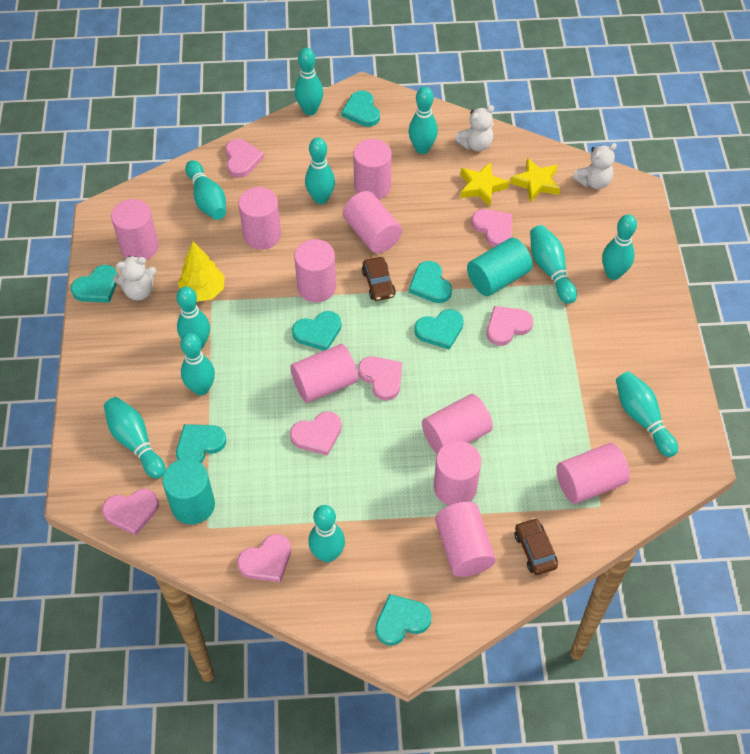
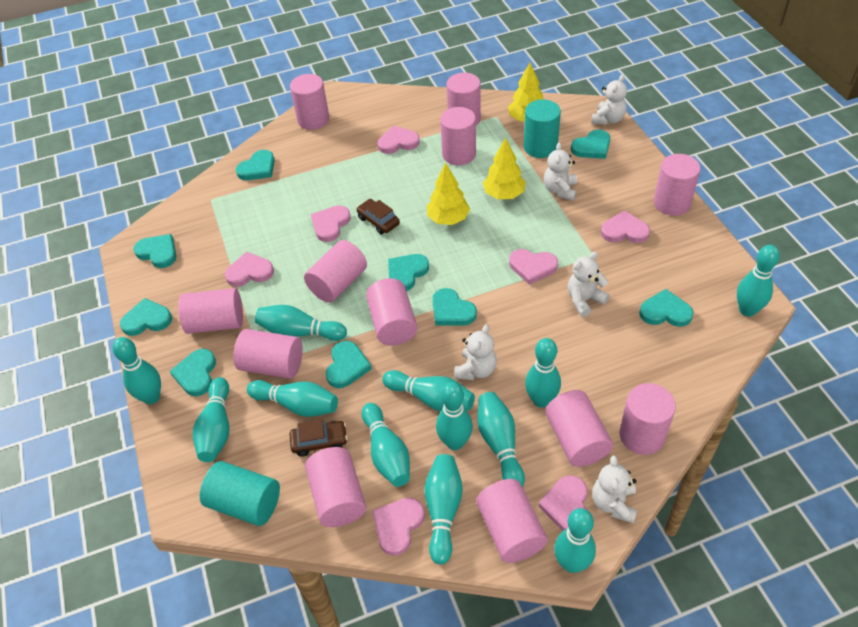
pink cylinder: [111,199,159,260] [238,187,281,249] [290,344,358,403] [294,239,336,302] [343,191,402,253] [353,139,392,200] [422,394,493,454] [434,441,481,506] [435,502,496,577] [556,443,630,504] = 10 -> [179,288,243,334] [233,329,303,379] [290,74,329,130] [304,240,367,303] [305,447,366,527] [366,278,417,346] [440,107,476,165] [447,73,481,126] [476,479,548,563] [545,390,613,467] [619,383,676,455] [654,154,700,216] = 12
turquoise bowling pin: [104,397,165,479] [176,287,210,349] [180,333,215,396] [185,160,226,220] [295,48,323,116] [305,137,335,204] [308,505,345,562] [408,87,438,154] [530,225,577,304] [602,214,637,280] [616,372,678,457] = 11 -> [112,337,161,404] [193,377,229,462] [247,380,338,417] [255,305,347,341] [362,403,410,487] [382,370,475,412] [425,454,463,564] [436,382,473,450] [477,392,525,487] [525,338,561,407] [554,508,596,573] [737,245,780,317] = 12
turquoise heart: [71,265,118,303] [176,424,226,463] [292,311,342,351] [341,90,380,127] [375,594,432,646] [409,261,452,303] [414,309,464,350] = 7 -> [120,298,172,336] [133,234,176,268] [170,349,216,396] [236,150,275,180] [326,341,372,388] [388,254,429,291] [432,288,477,326] [571,130,610,159] [639,289,694,327] = 9
white teddy bear: [113,256,156,300] [455,105,494,151] [572,143,617,189] = 3 -> [454,324,497,380] [544,143,577,201] [568,252,610,317] [591,75,627,125] [592,455,637,523] = 5
yellow star: [460,162,509,206] [510,158,560,202] = 2 -> none = 0
yellow tree: [178,242,225,302] = 1 -> [427,163,470,225] [483,137,526,199] [508,63,543,122] = 3

